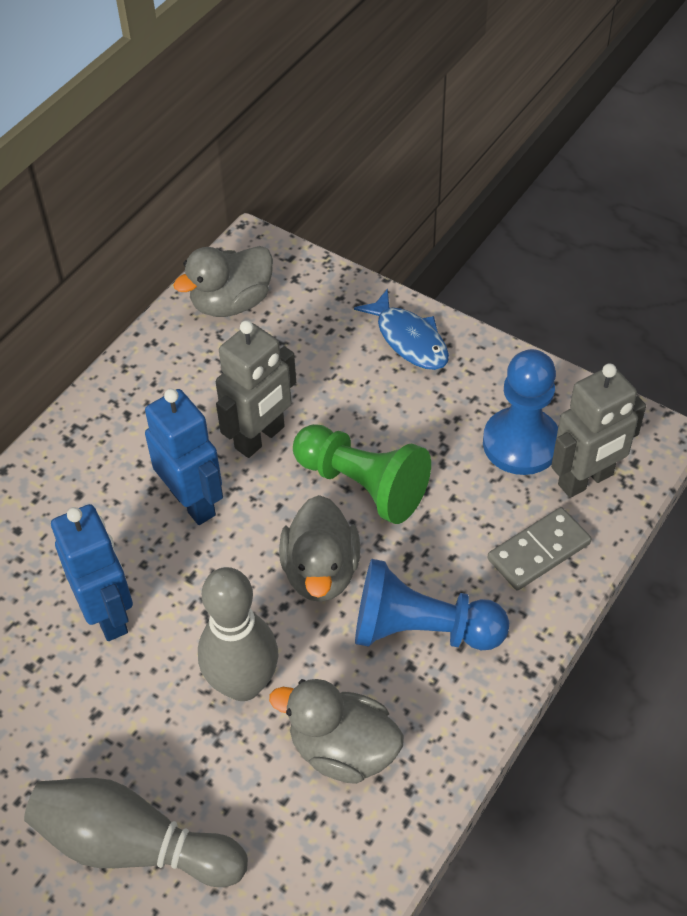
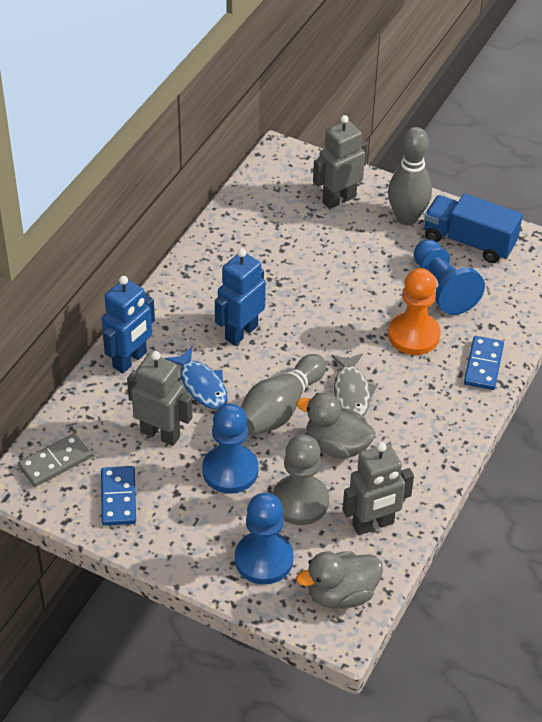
blue domino: none = 0 -> [101,466,136,526] [464,336,504,390] = 2
blue pawn: [355,559,509,650] [483,349,558,475] = 2 -> [202,404,258,494] [235,493,293,584] [414,239,485,315] = 3
blue truck: none = 0 -> [424,193,523,263] = 1
green pawn: [293,424,431,524] = 1 -> none = 0
grey duck: [173,246,273,317] [269,679,404,784] [279,495,360,602] = 3 -> [296,393,376,459] [296,551,383,608] = 2
grey fish: none = 0 -> [331,354,377,416] = 1
grey pawn: none = 0 -> [272,435,329,525] = 1
grey robot: [216,320,296,458] [551,363,646,498] = 2 -> [127,351,193,446] [313,115,367,209] [343,442,414,535] = 3
orange pawn: none = 0 -> [388,268,441,355] = 1

